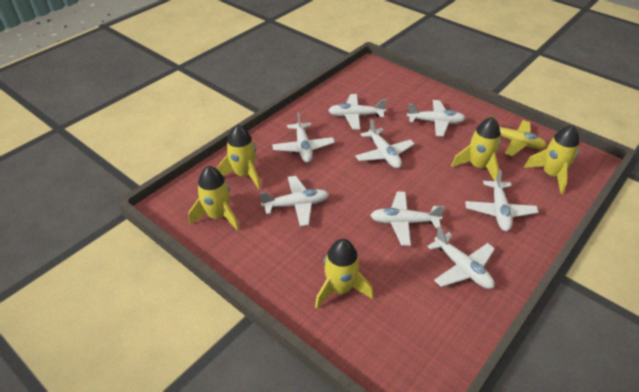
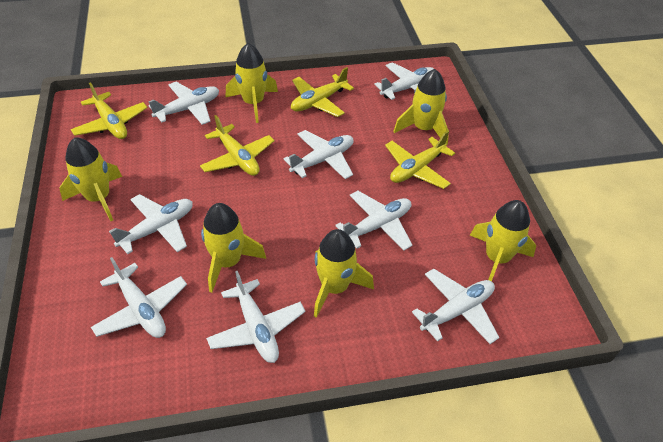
yellow plane: [489,115,547,156] = 1 -> [71,82,148,139] [200,115,275,176] [291,67,354,117] [385,131,455,189] = 4
yellow rocket: [188,166,240,231] [217,125,261,190] [315,239,373,309] [451,117,501,181] [524,125,579,194] = 5 -> [59,137,122,221] [201,203,266,293] [226,43,278,123] [314,229,374,318] [393,69,449,145] [470,200,536,281] = 6

